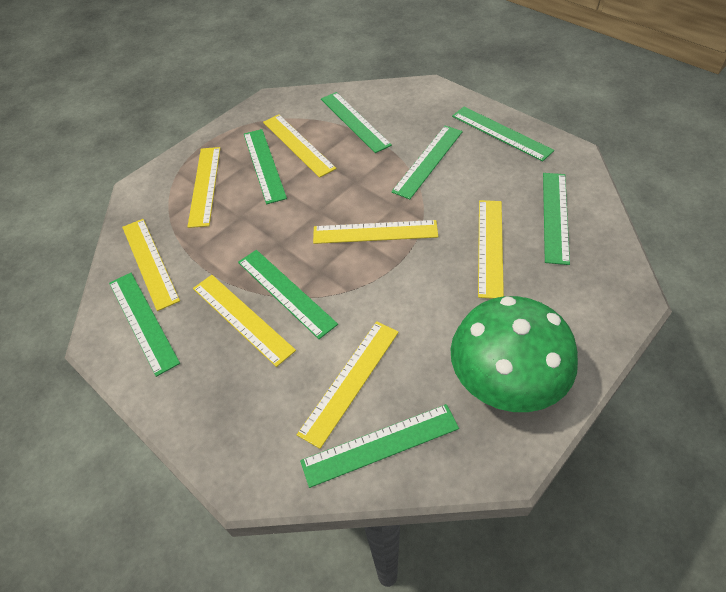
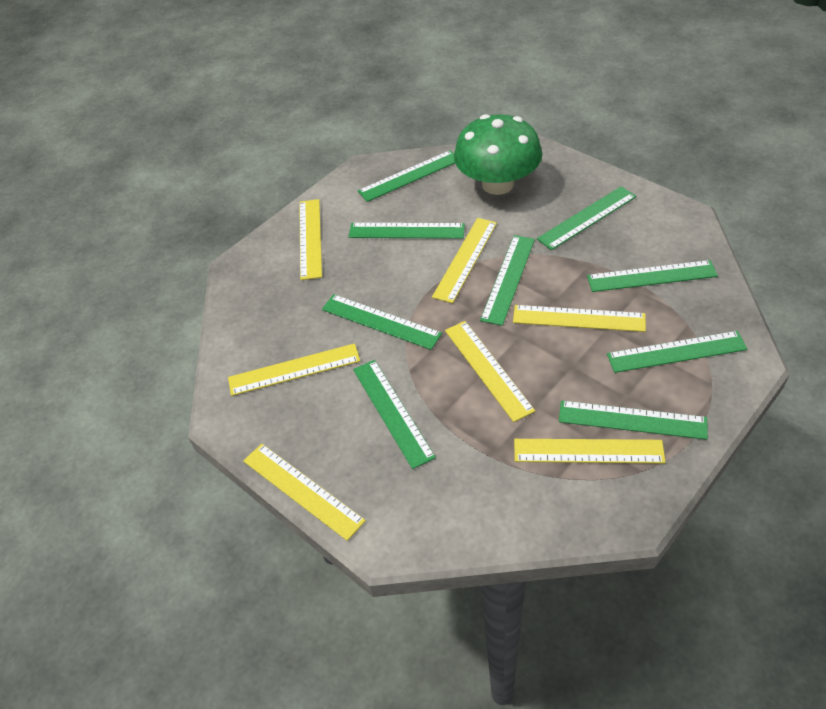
green ruler: [109,273,180,377] [238,250,338,339] [244,129,287,204] [300,404,459,488] [321,92,392,153] [391,126,463,199] [452,107,554,162] [543,173,570,265] = 8 -> [322,294,442,350] [348,223,465,239] [353,360,436,469] [358,150,455,202] [480,235,535,326] [537,186,636,250] [559,401,708,440] [587,260,718,292] [607,331,747,373] = 9

